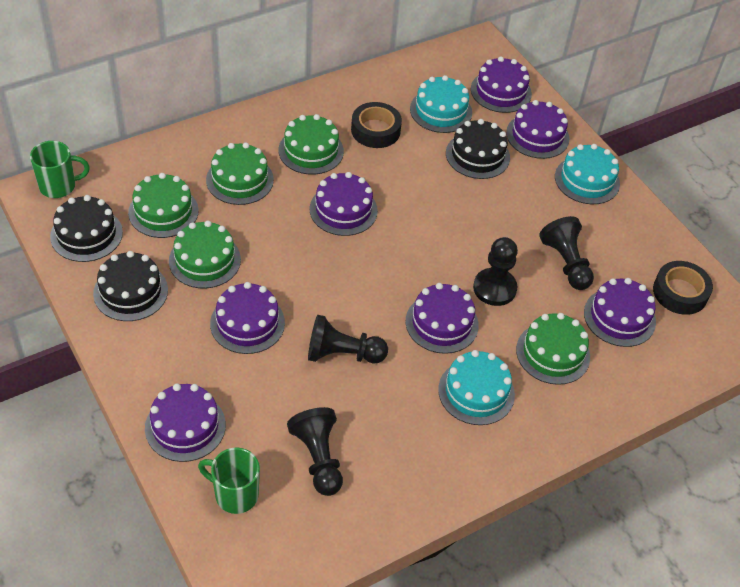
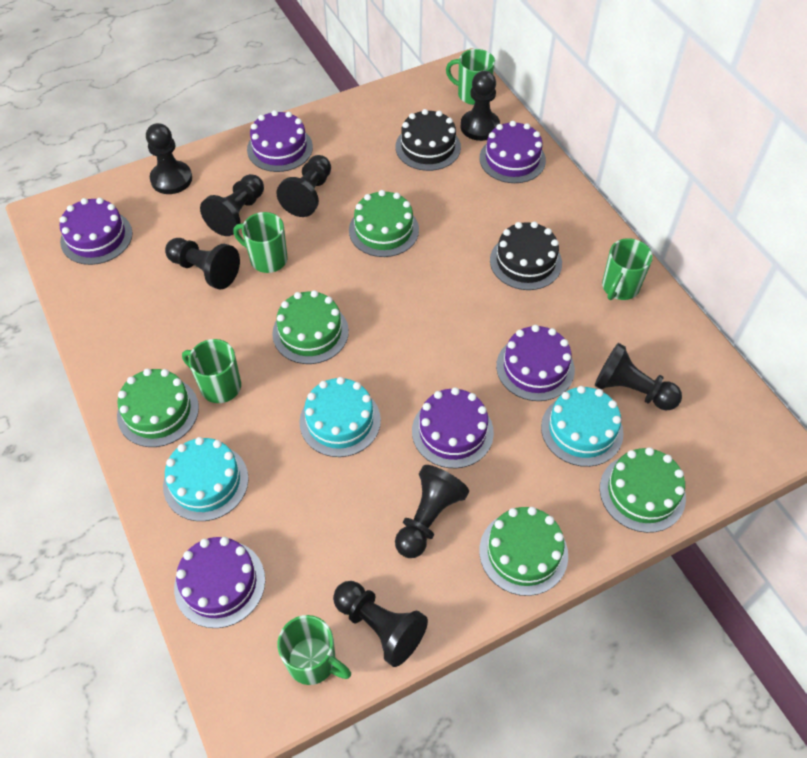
black cake: [50,195,123,262] [93,251,168,321] [446,119,510,179] = 3 -> [396,109,461,171] [490,222,562,290] = 2
black pawn: [287,407,343,496] [308,315,388,364] [473,237,518,306] [539,216,594,290] = 4 -> [146,123,192,194] [165,238,240,290] [200,174,264,236] [276,155,331,217] [333,581,428,667] [395,465,469,558] [460,71,500,141] [595,343,682,411] = 8
black tape: [351,102,402,148] [653,261,713,315] = 2 -> none = 0
green mug: [30,141,90,198] [198,447,260,514] = 2 -> [182,339,241,403] [234,212,288,273] [277,615,351,685] [446,49,495,105] [602,238,653,300] = 5
purple cake: [145,384,226,462] [210,282,285,354] [310,172,378,236] [405,283,479,354] [471,56,532,113] [506,100,569,159] [584,278,656,347] = 7 -> [59,198,133,265] [174,537,265,628] [247,110,313,172] [412,387,494,468] [479,121,546,183] [496,325,575,401] = 6

